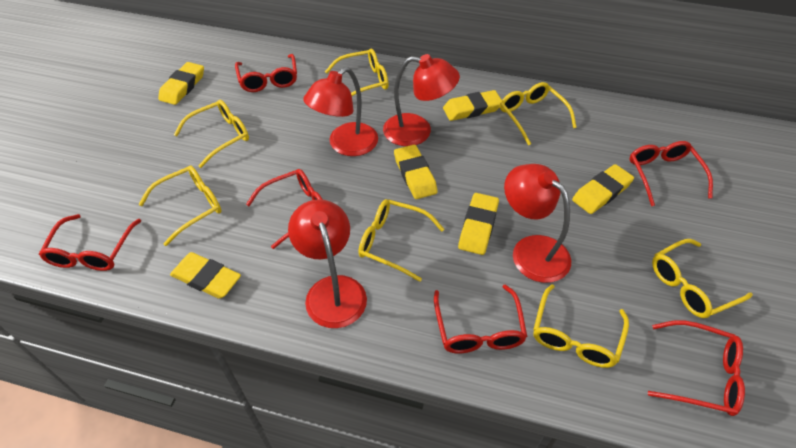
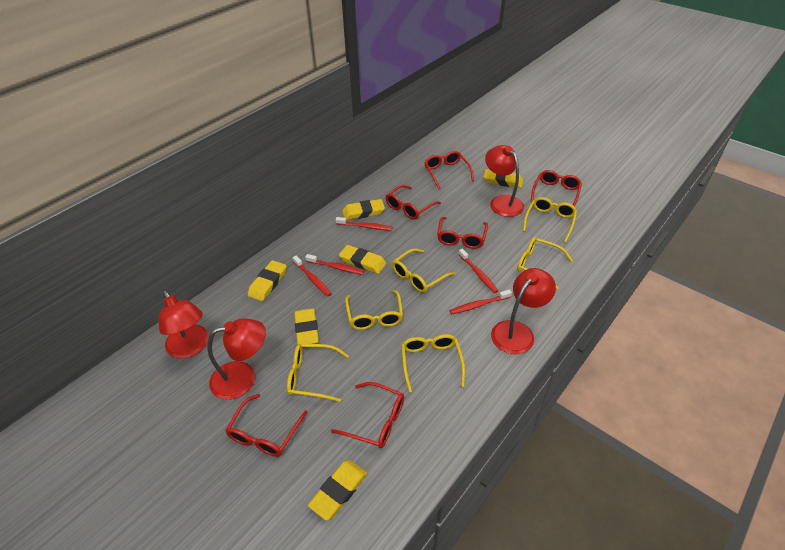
red toothbrush: none = 0 -> [293,256,331,296] [305,254,364,275] [336,217,393,231] [449,290,512,315] [459,249,498,293] = 5
yellow glasses: [138,165,221,246] [174,100,249,168] [325,48,389,96] [358,199,444,282] [500,82,577,145] [533,284,629,368] [652,239,753,318] = 7 -> [287,344,349,402] [345,290,403,330] [392,248,455,293] [401,334,465,393] [517,237,573,290] [523,197,577,242] = 6

